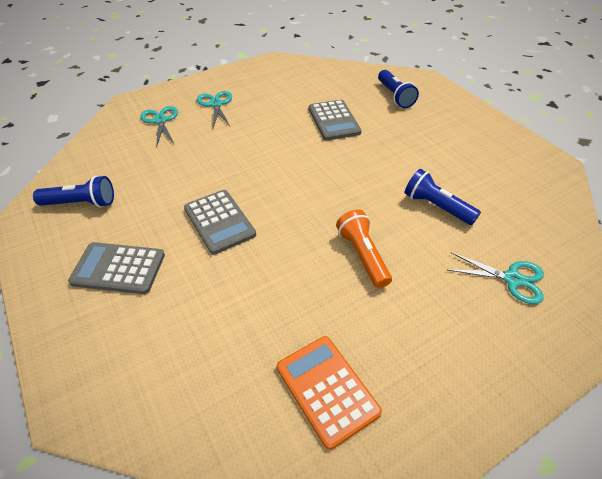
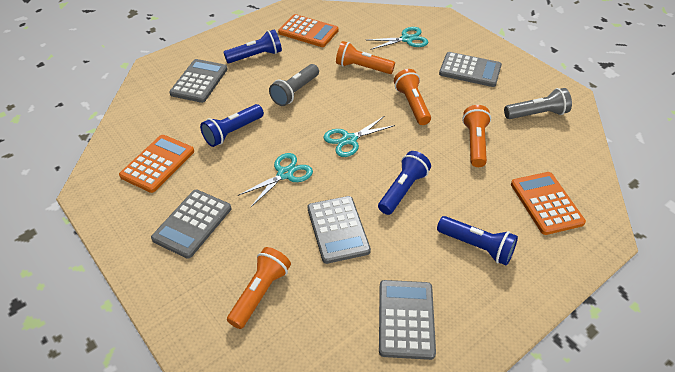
blue flashlight: [33,176,114,208] [378,70,419,108] [405,169,481,225] = 3 -> [200,104,264,147] [223,29,282,63] [378,151,431,215] [437,216,518,265] = 4
grey calculator: [68,242,165,294] [184,190,256,254] [309,100,362,140] = 3 -> [151,190,231,259] [169,59,228,103] [308,196,371,264] [379,280,436,360] [439,52,502,87] = 5
grey flashlight: none = 0 -> [269,64,319,106] [504,88,572,119] = 2
orange calculator: [277,336,382,450] = 1 -> [119,135,194,193] [278,14,339,47] [511,172,586,235] = 3
orange flashlight: [336,209,392,288] = 1 -> [227,247,291,329] [336,41,395,74] [394,69,431,125] [462,105,491,167] = 4

